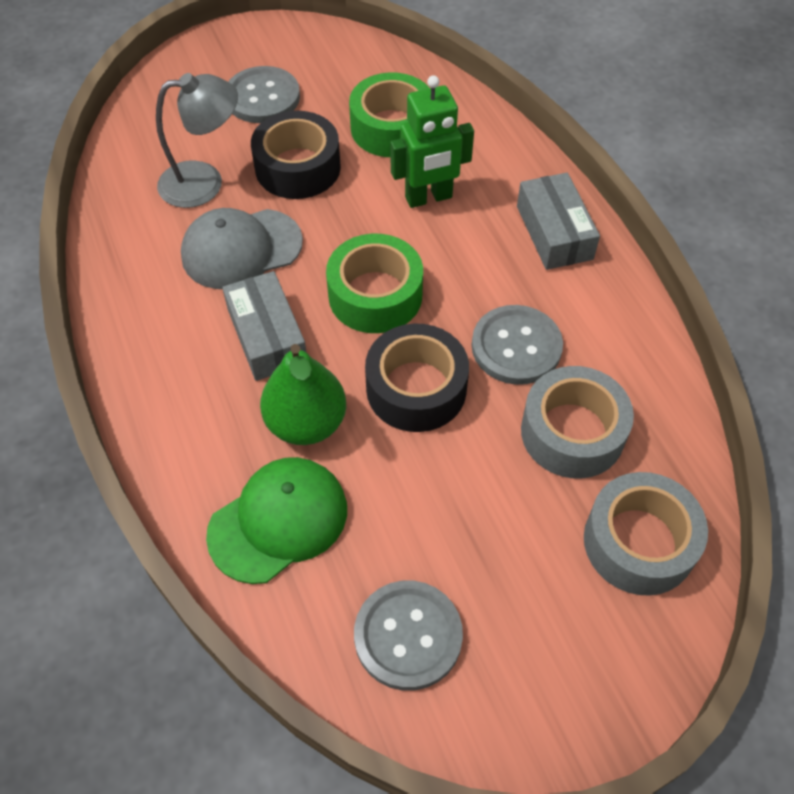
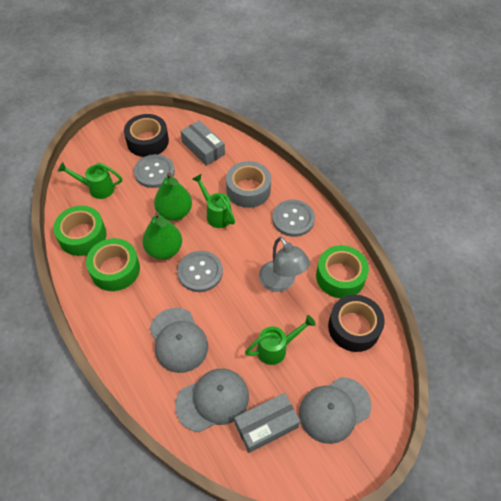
green cap: [206,457,347,584] = 1 -> none = 0
green pear: [260,344,346,445] = 1 -> [142,212,182,260] [154,172,192,221] = 2
green robot: [390,75,474,208] = 1 -> none = 0
green tape: [326,234,423,333] [349,72,429,157] = 2 -> [53,206,107,256] [86,238,140,291] [316,245,369,298] = 3
green watering can: none = 0 -> [58,162,122,199] [193,174,235,228] [245,315,316,365] = 3
grey cap: [181,208,303,289] = 1 -> [150,308,208,373] [175,369,249,432] [299,377,371,444] = 3
grey tape: [521,366,634,479] [584,472,708,596] = 2 -> [226,161,271,208] = 1

